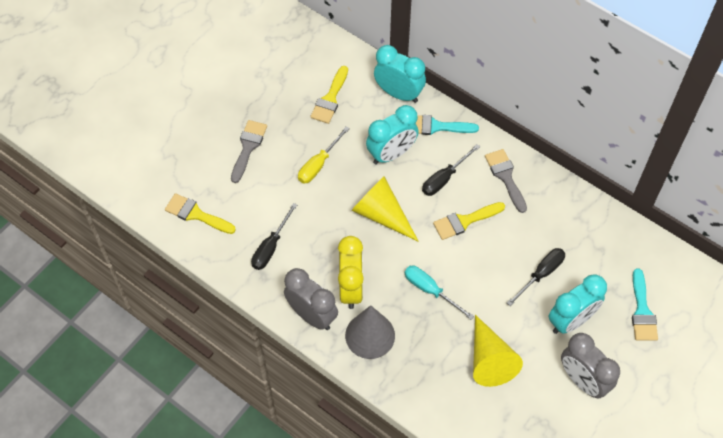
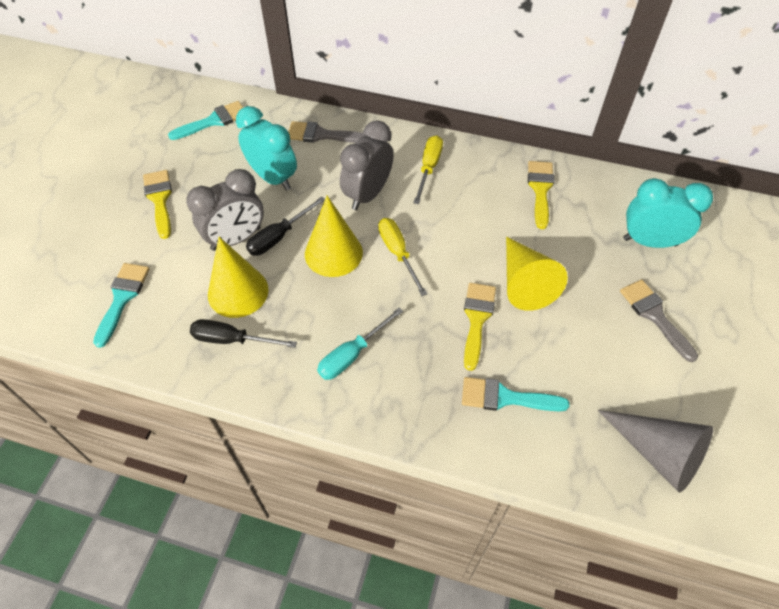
black screwdriver: [251,203,297,270] [422,144,480,196] [507,248,565,306] = 3 -> [190,319,297,348] [246,197,325,256] = 2
turquoise brush: [416,115,479,135] [632,269,658,341] = 2 -> [93,263,149,348] [168,101,243,140] [462,377,570,411] = 3
turquoise clock: [366,105,419,165] [374,45,426,103] [548,274,607,334] = 3 -> [236,106,297,190] [623,178,713,248] = 2
yellow clock: [338,236,364,309] = 1 -> none = 0
yellow cone: [351,176,419,242] [473,315,523,387] = 2 -> [208,237,269,318] [305,196,363,277] [506,236,568,311] = 3
yellow screwdriver: [298,126,350,184] = 1 -> [378,218,427,296] [413,135,443,204] = 2

